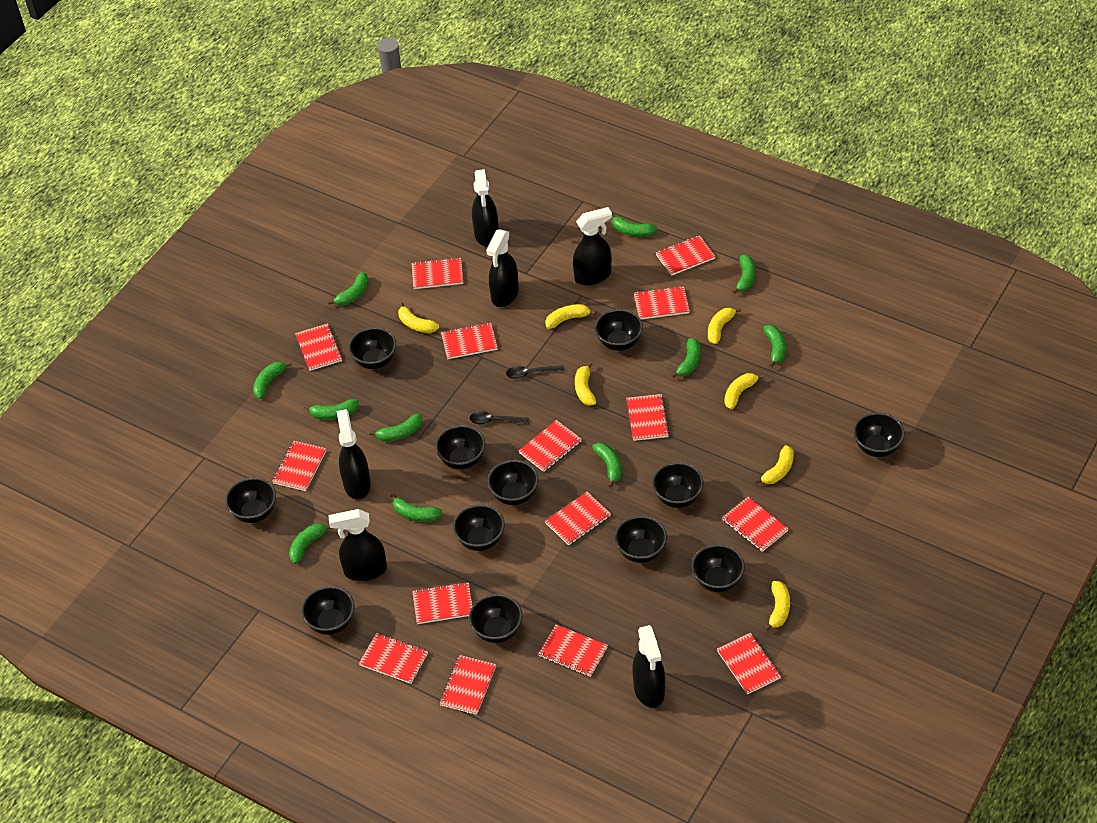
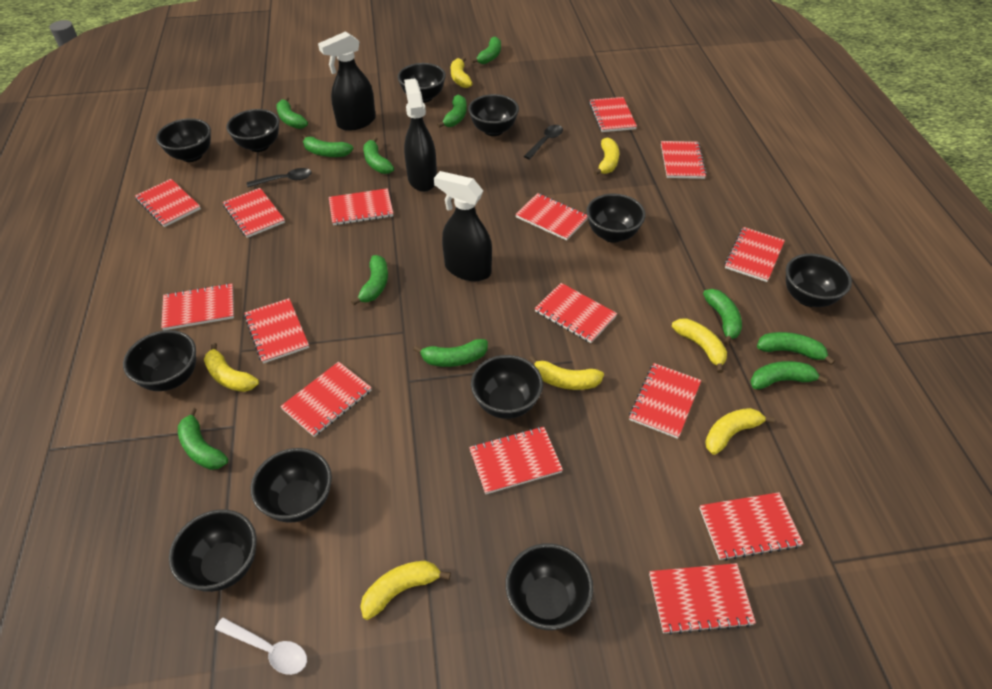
black bowl: [225,478,276,523] [301,586,354,635] [349,327,396,369] [435,425,485,470] [453,504,505,551] [469,594,523,643] [488,460,538,505] [595,309,643,351] [615,516,667,563] [652,462,704,508] [692,544,745,592] [853,412,905,457] = 12 -> [123,330,196,391] [156,118,211,162] [169,509,256,592] [226,109,279,152] [251,448,332,522] [398,63,446,103] [468,94,519,136] [471,355,543,419] [505,544,593,630] [586,194,646,243] [786,254,852,307] = 11
black spray bottle: [329,509,387,581] [337,409,371,500] [472,169,499,247] [486,229,519,307] [573,207,612,286] [632,625,665,708] = 6 -> [318,31,376,131] [404,79,437,192] [434,171,492,281] = 3
white spoon: none = 0 -> [215,618,307,675] = 1

